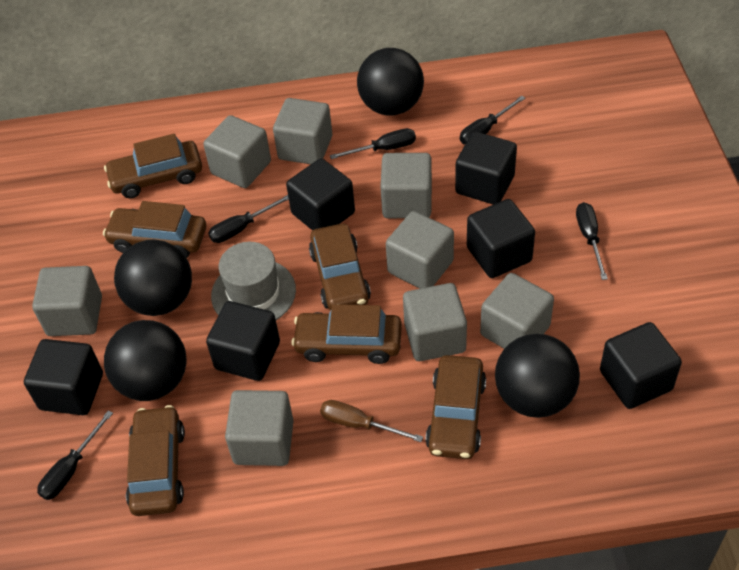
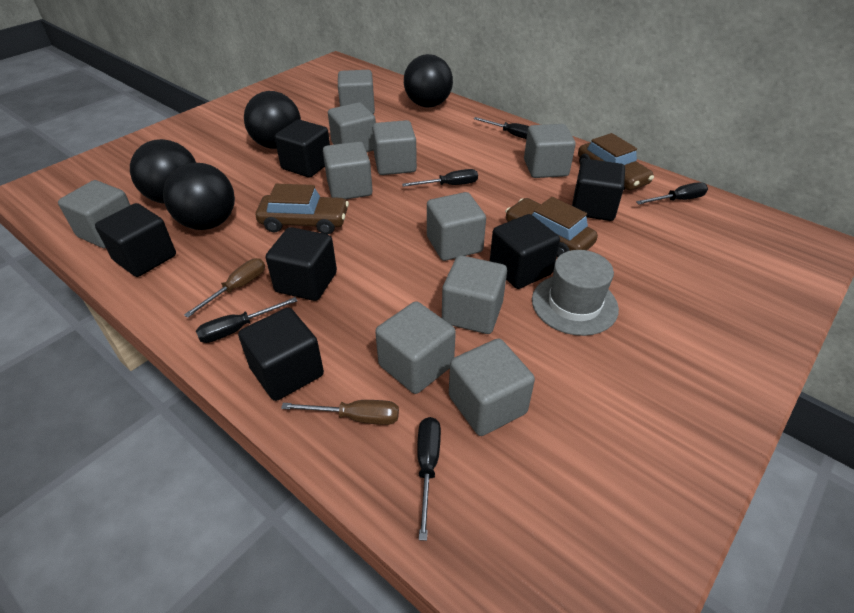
brown car: [103,201,206,258] [104,133,202,198] [126,405,185,516] [291,304,402,364] [309,224,371,311] [425,355,486,459] = 6 -> [256,184,349,234] [505,197,598,257] [578,133,654,190] = 3
brown screwdriver: [320,400,423,442] = 1 -> [184,258,265,318] [281,400,399,425] = 2
grey cube: [32,266,102,336] [203,115,271,188] [225,390,294,466] [273,98,332,164] [380,153,432,218] [386,211,454,289] [403,283,467,361] [480,273,554,349] = 8 -> [58,180,130,248] [323,141,373,199] [328,102,376,152] [338,70,375,114] [372,120,417,175] [375,301,456,394] [427,192,486,261] [442,255,507,334] [449,338,535,436] [524,124,576,178] = 10

